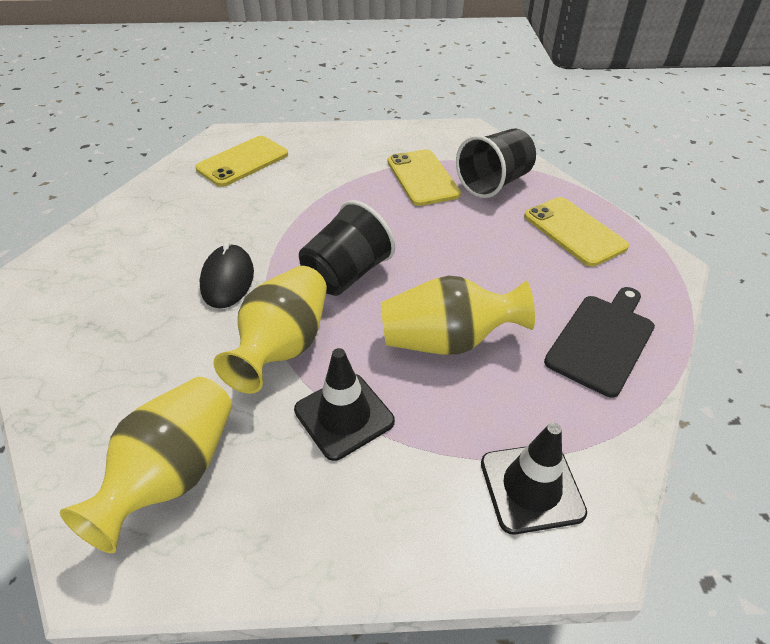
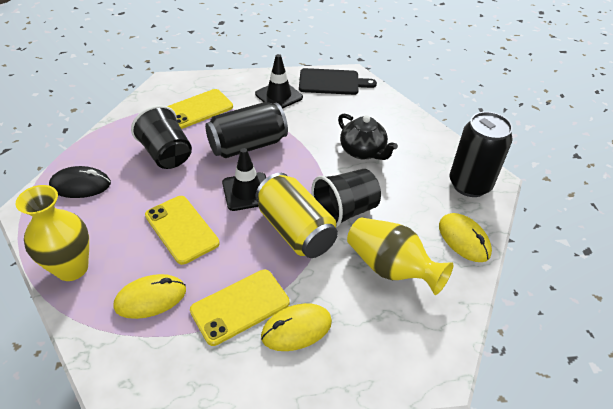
black can: none = 0 -> [205,102,288,158] [450,112,513,197] = 2
black teapot: none = 0 -> [338,114,398,160] = 1
yellow can: none = 0 -> [255,173,338,258] = 1
yellow mouse: none = 0 -> [114,274,186,319] [261,303,332,351] [439,213,492,262] = 3
yellow vase: [60,377,232,553] [214,266,327,394] [381,276,535,355] = 3 -> [15,185,89,281] [347,217,453,295] = 2

